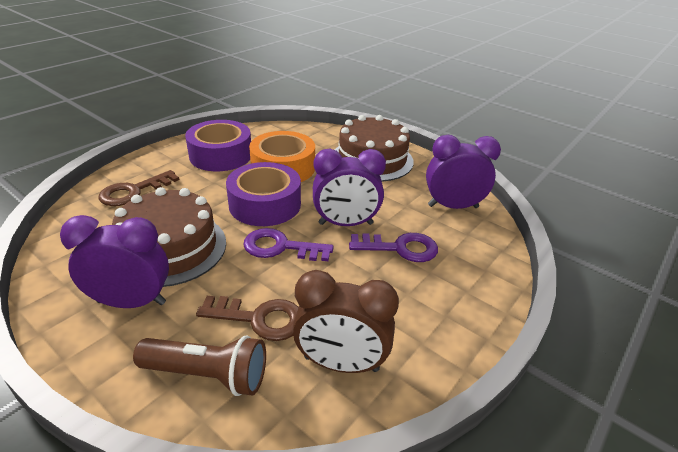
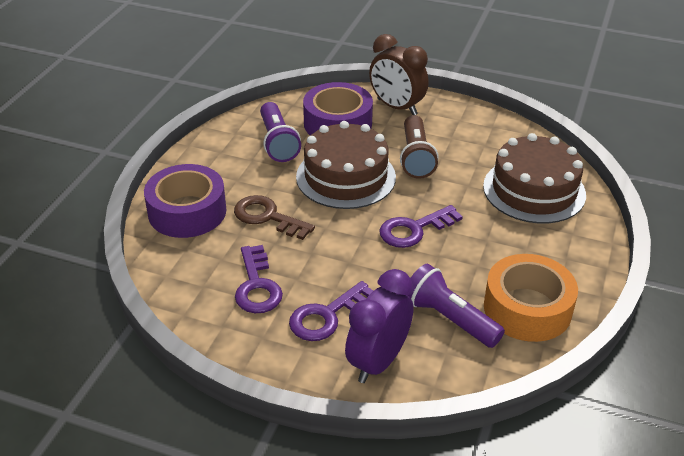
brown key: [98,170,179,206] [196,296,298,341] = 2 -> [234,195,315,240] = 1
purple clock: [60,215,169,308] [313,148,386,226] [426,135,501,209] = 3 -> [345,269,414,383] = 1
purple flashlight: none = 0 -> [260,102,301,162] [407,264,505,348] = 2
purple key: [243,228,334,261] [349,233,438,262] = 2 -> [235,245,283,313] [289,281,373,341] [379,205,463,248] = 3

